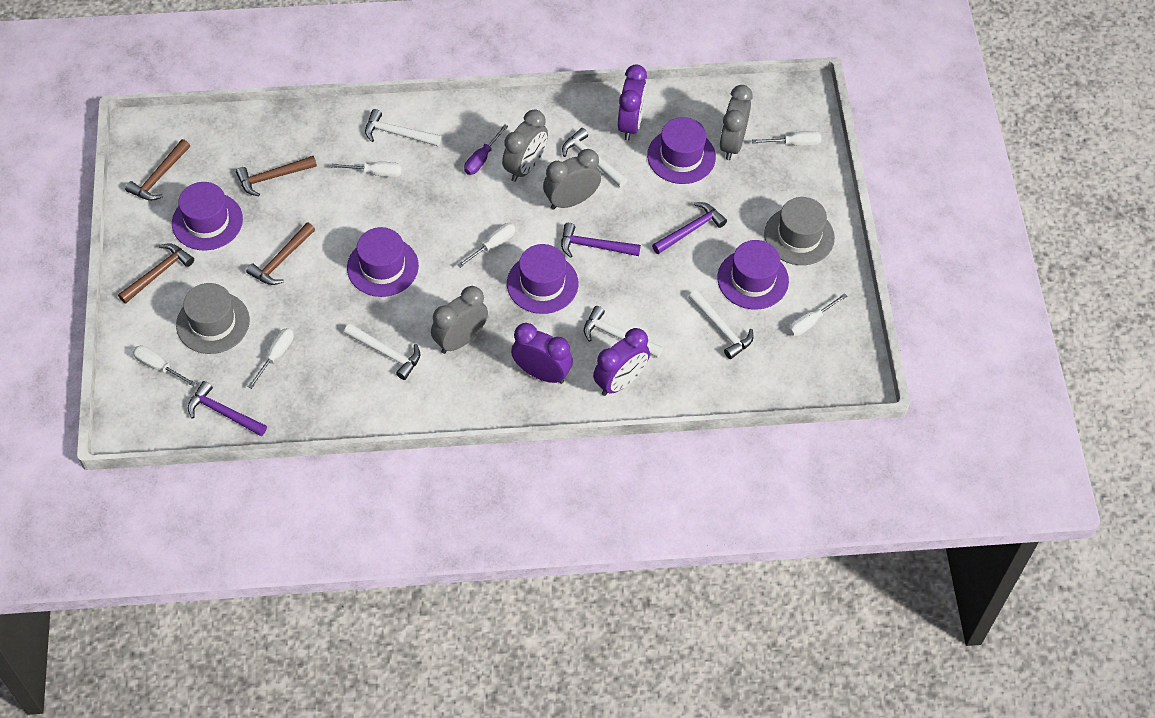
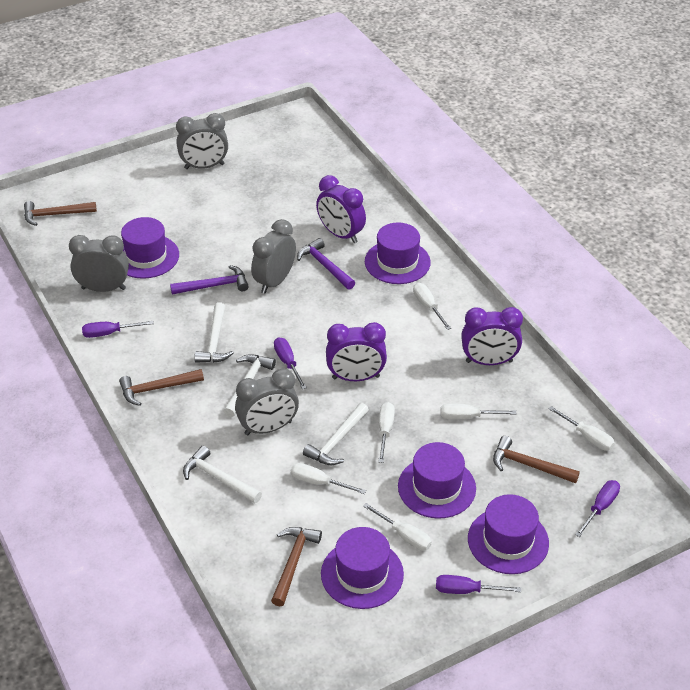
grey hat: [176,283,250,354] [764,197,835,265] = 2 -> none = 0
purple hammer: [188,381,267,436] [561,223,641,258] [652,202,727,254] = 3 -> [170,265,249,295] [297,238,355,290] = 2
purple screwdriver: [464,124,508,175] = 1 -> [82,321,154,338] [274,337,307,389] [436,575,521,594] [575,480,620,537] = 4
white hammer: [344,324,420,380] [365,109,441,146] [562,128,627,187] [584,306,663,358] [688,290,753,359] = 5 -> [183,446,262,503] [194,302,233,363] [224,354,276,417] [303,403,369,465] = 4

